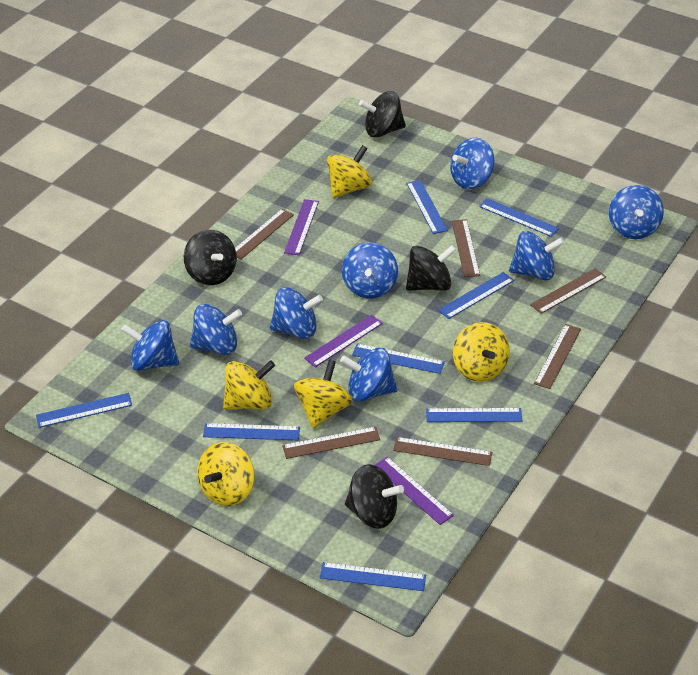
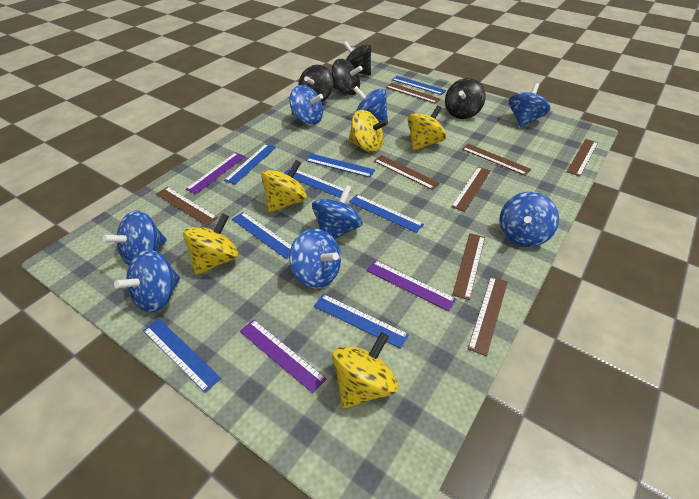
brown ruler: [235,209,294,260] [282,427,380,459] [393,437,492,466] [452,219,480,277] [530,268,606,314] [534,324,581,389] = 6 -> [156,187,218,226] [374,155,440,190] [386,83,441,104] [451,167,491,212] [452,233,485,300] [462,144,531,176] [468,276,508,356] [567,139,598,176] = 8

